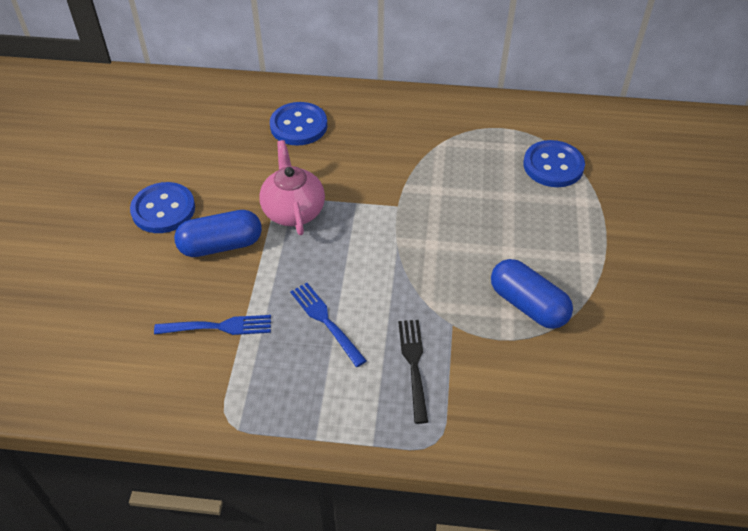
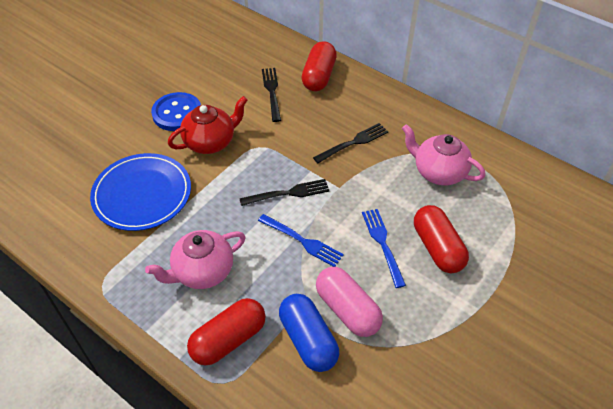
black fork: [398,320,428,424] = 1 -> [239,179,329,206] [262,68,281,122] [313,123,388,163] = 3
blue button: [130,182,195,233] [270,102,327,146] [523,140,585,187] = 3 -> [151,92,201,131] = 1
blue capsule: [174,210,262,257] [491,259,573,329] = 2 -> [279,294,339,372] = 1
blue plate: none = 0 -> [90,153,191,231] = 1
pink capsule: none = 0 -> [316,267,383,337] = 1
pink teapot: [259,140,325,235] = 1 -> [145,230,246,289] [402,124,486,185] = 2
red capsule: none = 0 -> [187,298,266,366] [302,41,337,91] [414,205,469,273] = 3
red teapot: none = 0 -> [168,96,248,154] = 1

